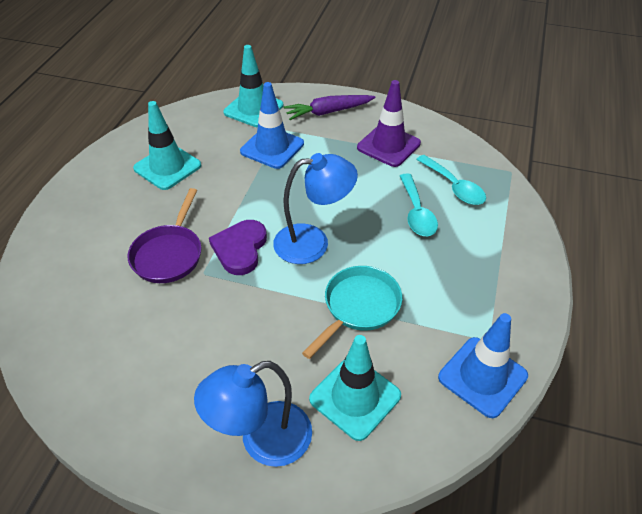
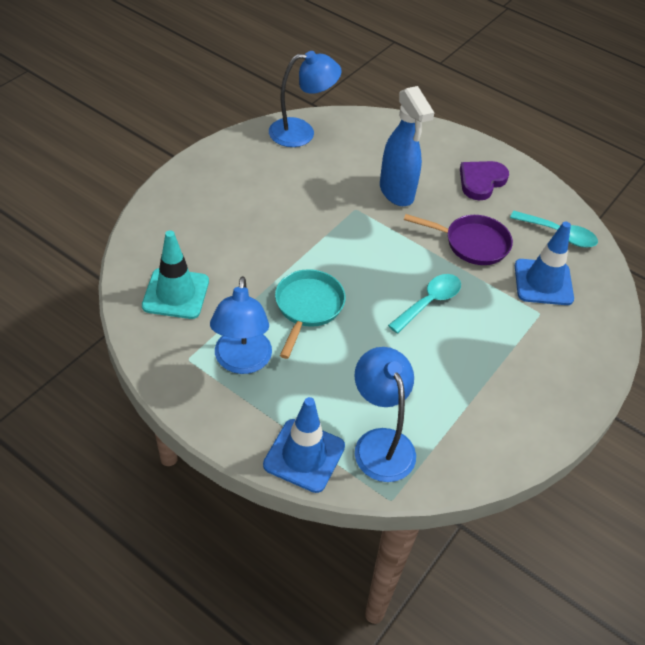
blue lamp: [194,361,312,467] [273,153,358,264] = 2 -> [210,276,272,374] [269,51,342,147] [354,347,416,482] = 3
blue spray bottle: none = 0 -> [380,86,434,206] = 1
purple carrot: [284,95,376,120] = 1 -> none = 0
purple traffic cone: [357,80,421,167] = 1 -> none = 0
turquoise traffic cone: [133,101,201,190] [223,45,283,127] [309,335,401,441] = 3 -> [142,230,209,319] = 1

